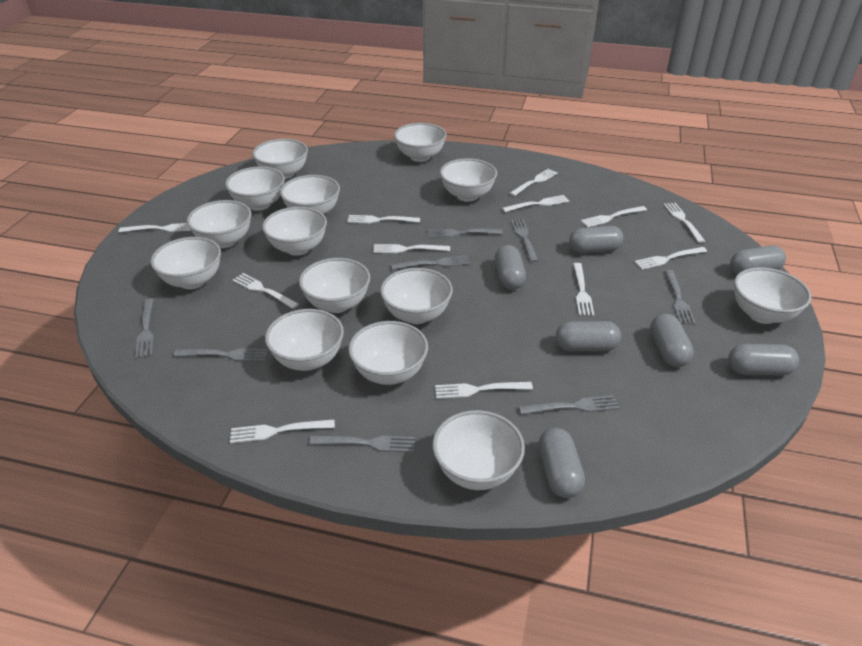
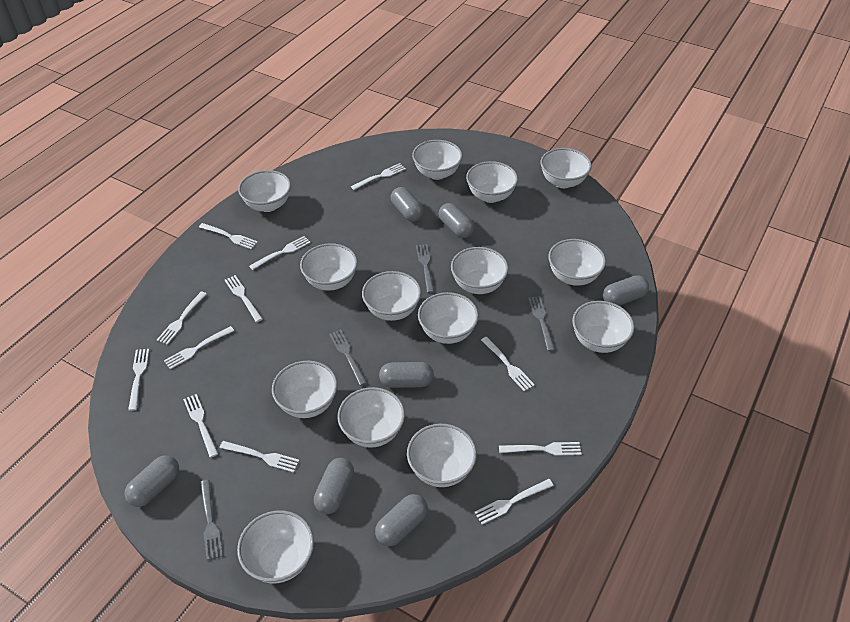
grey fork: [135,298,154,358] [174,349,268,361] [309,436,415,452] [391,255,471,270] [428,228,503,238] [511,219,538,262] [519,395,619,414] [665,270,696,324] = 8 -> [200,480,223,560] [329,330,367,386] [416,244,434,293] [528,296,555,351] = 4

